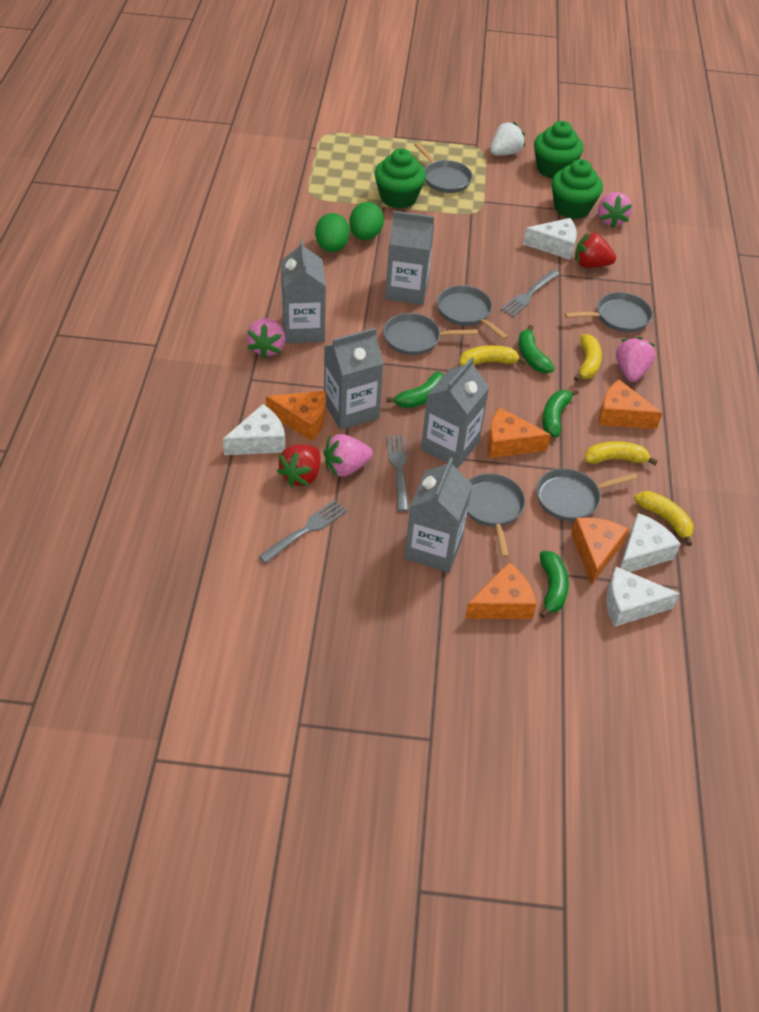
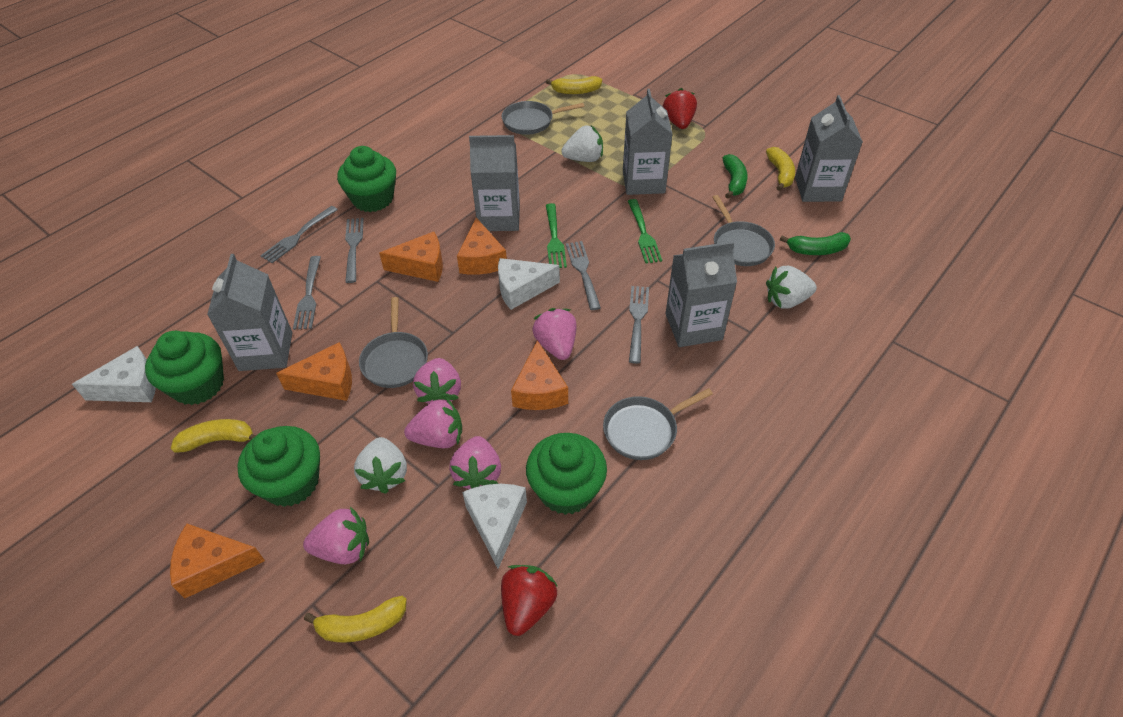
green banana: [386,372,444,408] [518,325,555,373] [540,551,569,618] [542,389,579,437] = 4 -> [723,154,748,198] [780,232,851,255] = 2
green cupcake: [375,148,426,209] [534,121,583,178] [552,159,603,219] = 3 -> [145,331,224,405] [237,426,320,507] [337,146,396,212] [526,433,607,515] = 4
green egg: [315,213,350,252] [349,202,384,240] = 2 -> none = 0
green fork: none = 0 -> [546,203,567,268] [628,199,662,264] = 2
grey fork: [258,500,347,564] [387,435,409,512] [501,270,559,317] = 3 -> [260,206,338,263] [293,256,321,330] [345,218,364,283] [566,241,601,310] [629,286,649,364] = 5
grey pan: [383,313,478,355] [414,142,473,193] [437,285,508,340] [467,473,526,558] [536,468,638,521] [565,292,653,333] = 6 -> [359,297,428,388] [502,101,585,135] [603,388,713,460] [712,195,775,266] = 4
pink strawberry: [246,318,285,359] [324,434,373,477] [598,192,632,228] [616,337,655,382] = 4 -> [303,506,369,564] [404,398,462,448] [413,358,461,404] [449,436,501,489] [532,308,577,360] = 5
white cheese: [223,404,286,455] [523,218,577,260] [606,567,680,627] [620,513,681,572] = 4 -> [72,346,156,402] [462,484,527,569] [498,258,560,310] = 3
white strawberry: [491,122,525,156] = 1 -> [354,437,407,494] [561,126,603,162] [766,266,817,309] = 3

